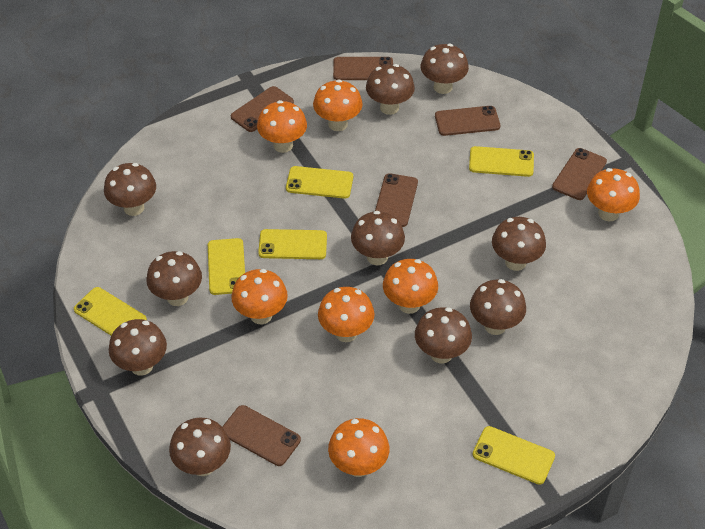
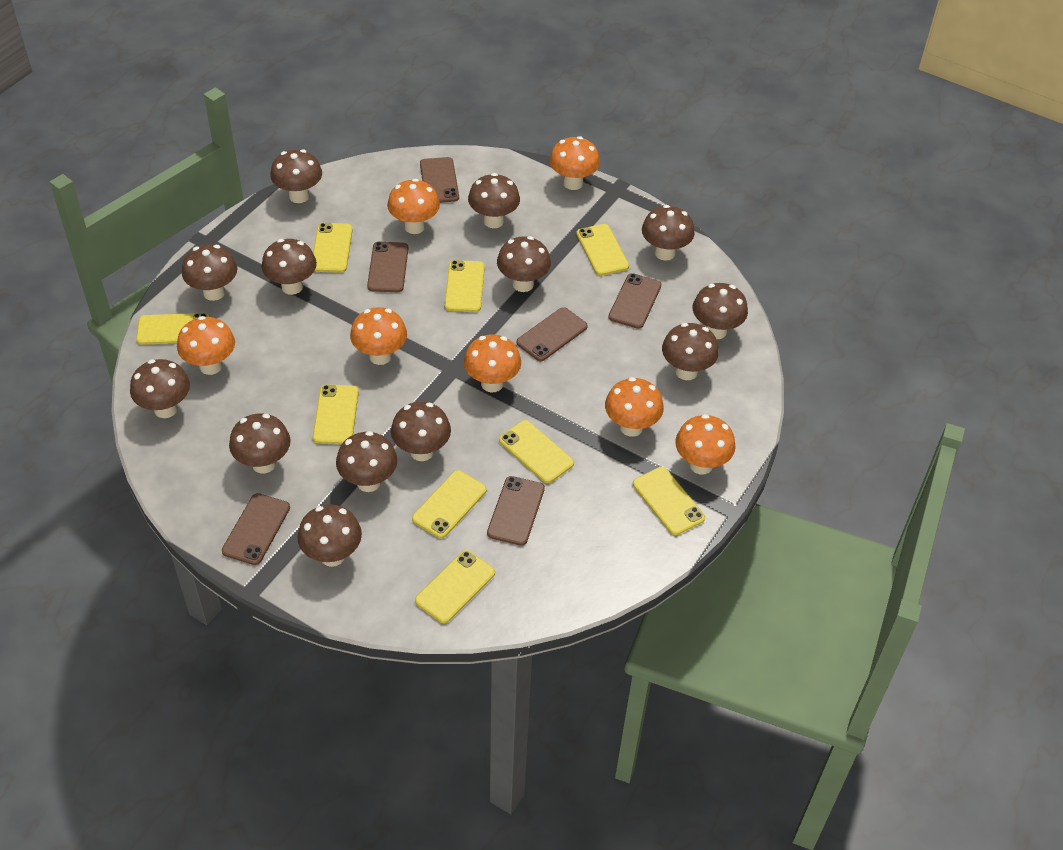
brown mushroom: [104,163,156,216] [109,319,167,376] [146,251,202,306] [169,418,231,476] [351,211,405,265] [366,64,415,115] [415,307,472,363] [421,44,469,94] [470,279,526,335] [492,217,546,271] = 10 -> [130,359,190,418] [182,244,237,301] [229,413,291,473] [261,239,317,295] [270,149,322,203] [298,505,362,567] [336,431,397,492] [391,402,451,461] [468,173,520,228] [497,236,551,292] [642,205,695,261] [662,323,719,380] [693,283,748,339] = 13
yellow phone: [74,287,147,336] [208,238,245,295] [258,229,327,259] [286,166,353,199] [469,146,534,177] [473,426,555,485] = 6 -> [136,313,210,345] [313,223,353,273] [313,384,359,444] [412,470,487,538] [415,550,495,624] [445,260,485,312] [499,420,574,483] [576,224,629,276] [633,467,705,535] = 9

